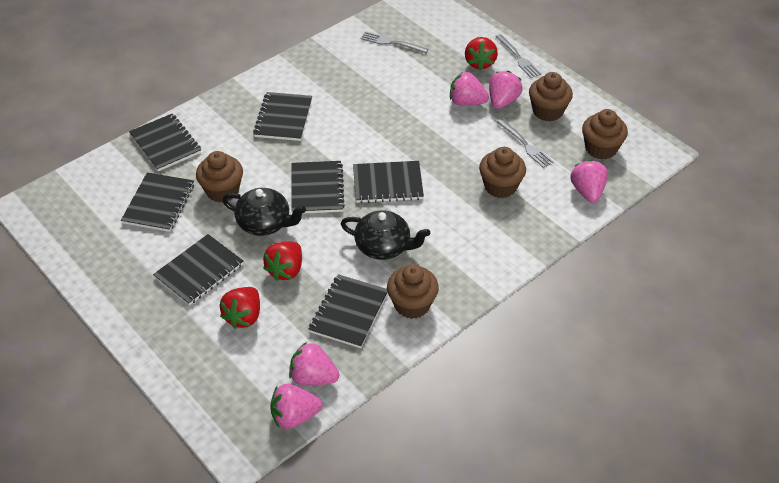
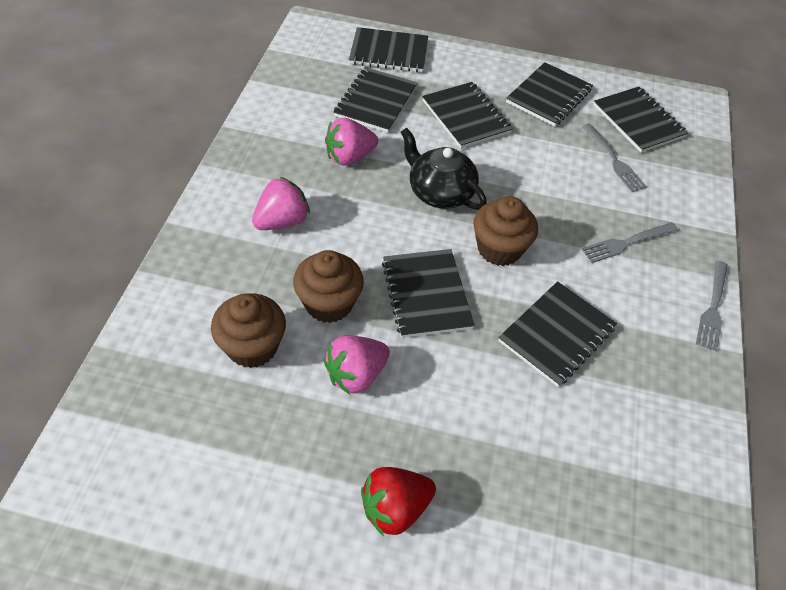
black teapot: [222,188,306,236] [341,210,430,260] = 2 -> [401,128,487,210] = 1
brown cupcake: [196,151,243,202] [387,264,439,319] [479,147,526,198] [529,72,573,121] [582,109,628,159] = 5 -> [211,293,286,368] [293,250,364,323] [473,196,538,266] = 3
pink strawberry: [270,384,322,429] [289,342,339,386] [450,72,489,106] [489,71,523,109] [571,160,608,203] = 5 -> [252,177,310,230] [324,335,390,394] [325,118,378,166] = 3
red strawberry: [220,287,260,329] [263,241,302,281] [465,37,498,71] = 3 -> [361,467,436,536] = 1

